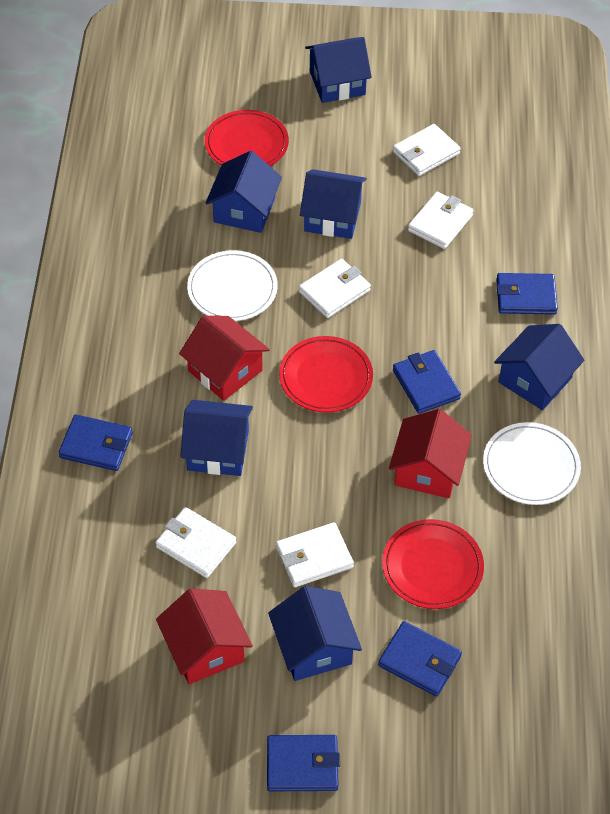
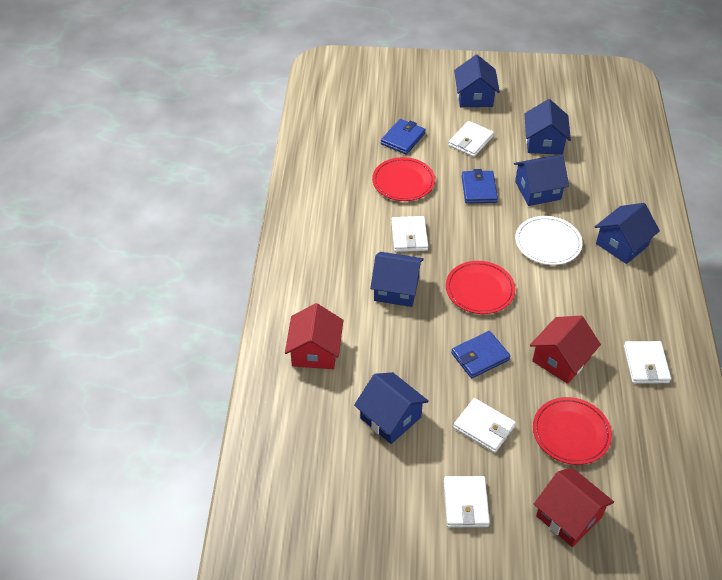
blue wallet: [58,414,133,471] [267,735,340,791] [378,621,462,697] [393,350,461,414] [496,273,558,315] = 5 -> [381,119,426,154] [451,331,510,378] [462,169,498,203] = 3
white plate: [187,250,278,321] [483,422,581,505] = 2 -> [515,216,582,265] = 1

